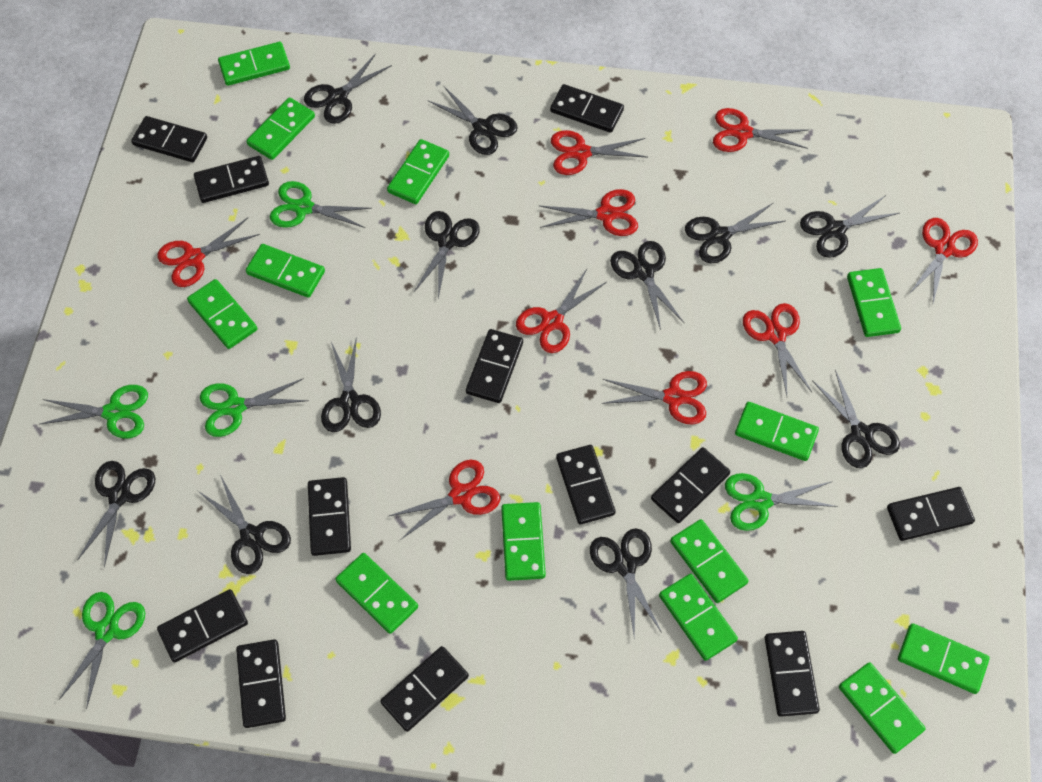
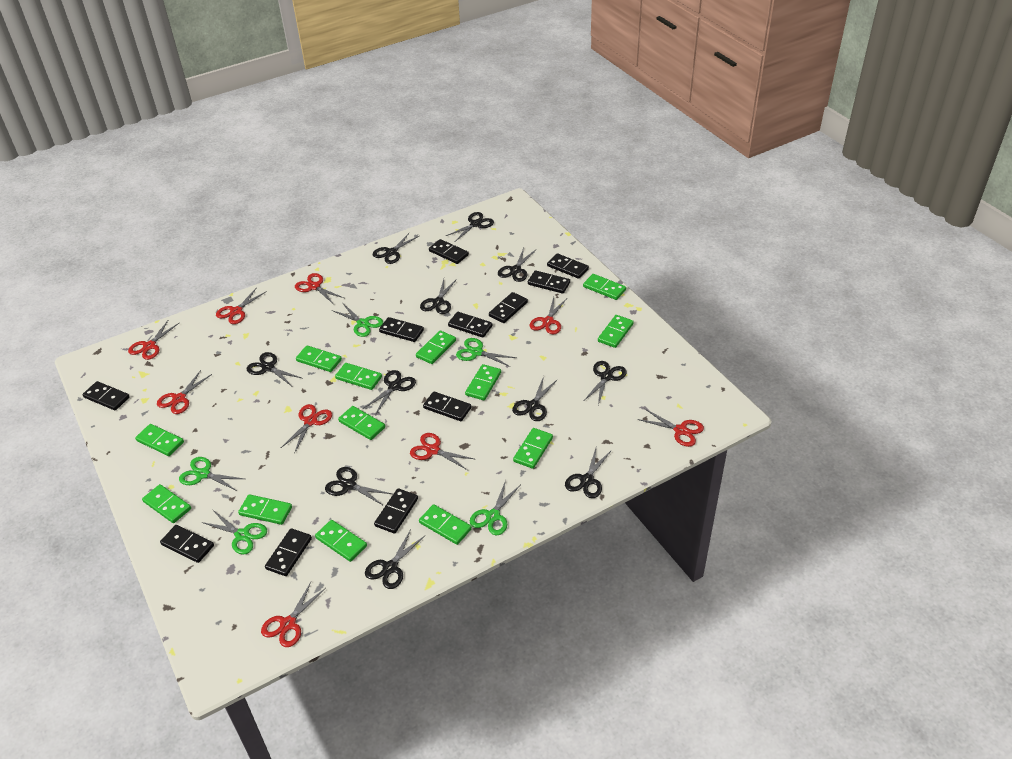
black domino: [131,116,207,162] [157,589,248,662] [194,156,269,203] [236,640,286,728] [308,477,351,556] [380,646,469,732] [466,329,523,403] [550,84,624,133] [556,445,616,524] [651,447,730,523] [765,631,820,717] [887,487,975,541] = 12 -> [82,381,130,410] [160,525,214,563] [265,528,312,576] [374,488,418,534] [379,317,424,342] [423,391,471,421] [429,239,469,264] [448,312,492,338] [489,292,528,323] [528,270,570,294] [547,253,589,279] = 11

